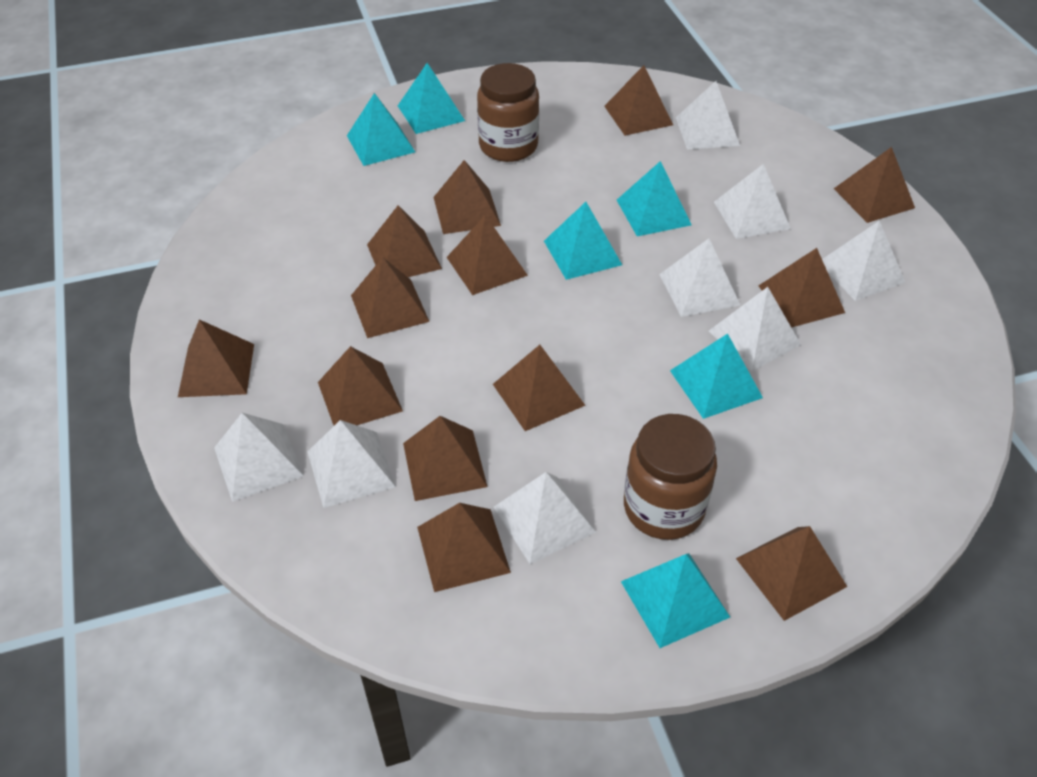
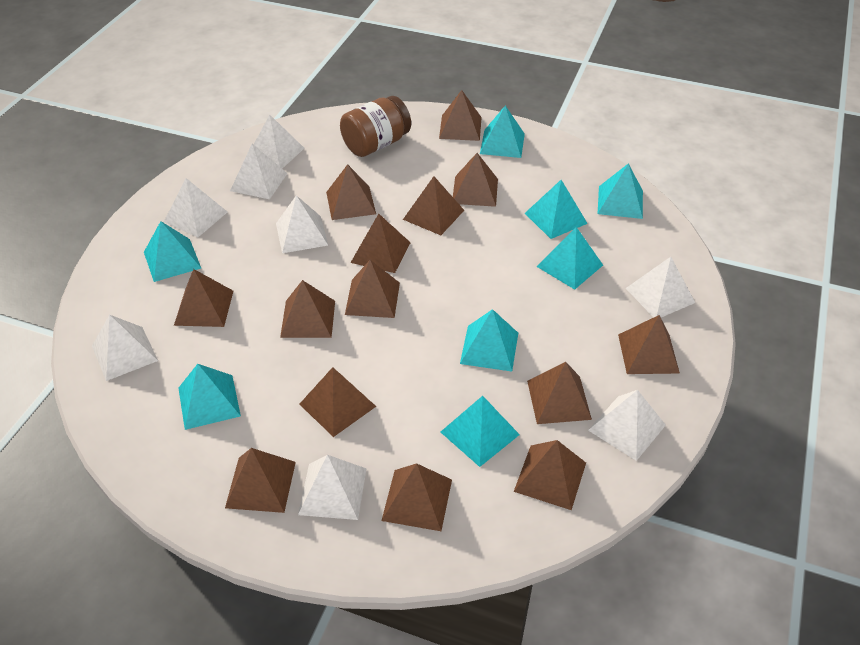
brown jar: [477,63,539,162] [624,414,717,540] = 2 -> [340,96,411,157] = 1
brown pyramid: [178,319,254,397] [318,346,403,426] [351,257,430,338] [367,205,442,277] [403,416,487,501] [417,503,511,592] [434,160,501,234] [447,215,528,295] [493,345,586,431] [604,65,673,136] [736,526,847,621] [759,248,845,328] [834,147,915,223] = 13 -> [174,269,233,327] [225,448,296,513] [280,280,335,338] [299,367,376,437] [326,164,376,220] [345,260,400,318] [351,214,411,273] [381,463,452,531] [403,176,464,235] [439,90,482,141] [453,153,498,207] [514,440,586,510] [527,362,592,424] [618,315,680,374] = 14
turquoise pyramid: [347,93,415,166] [398,63,465,134] [544,202,622,280] [617,161,692,236] [621,553,730,648] [670,334,763,419] = 6 -> [144,221,201,282] [178,364,241,430] [441,396,520,467] [460,309,518,371] [480,106,525,158] [525,180,588,239] [537,227,603,290] [597,163,643,219] = 8

